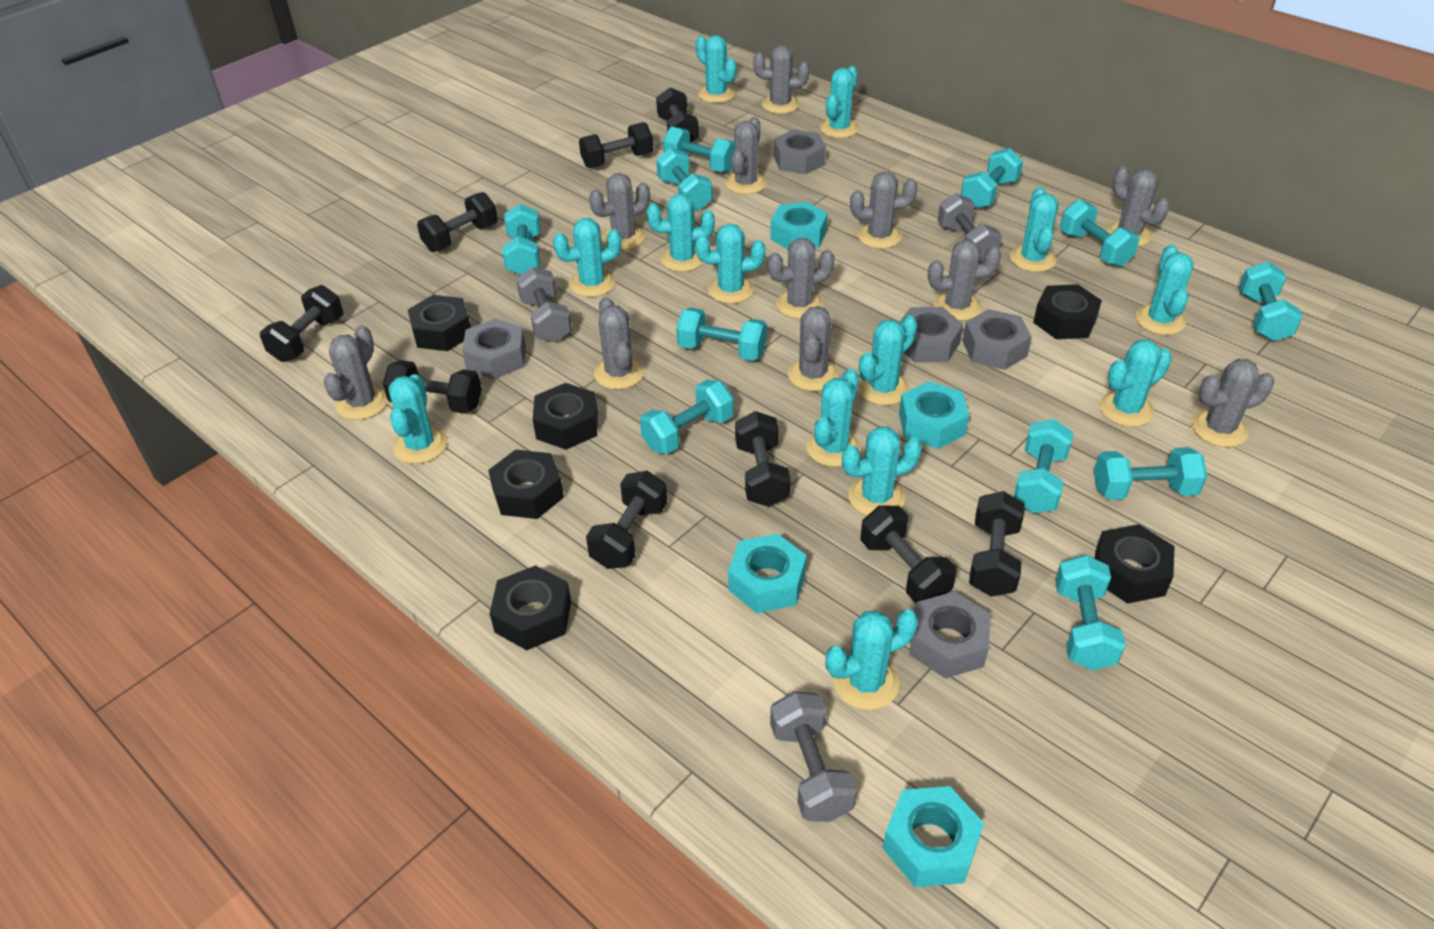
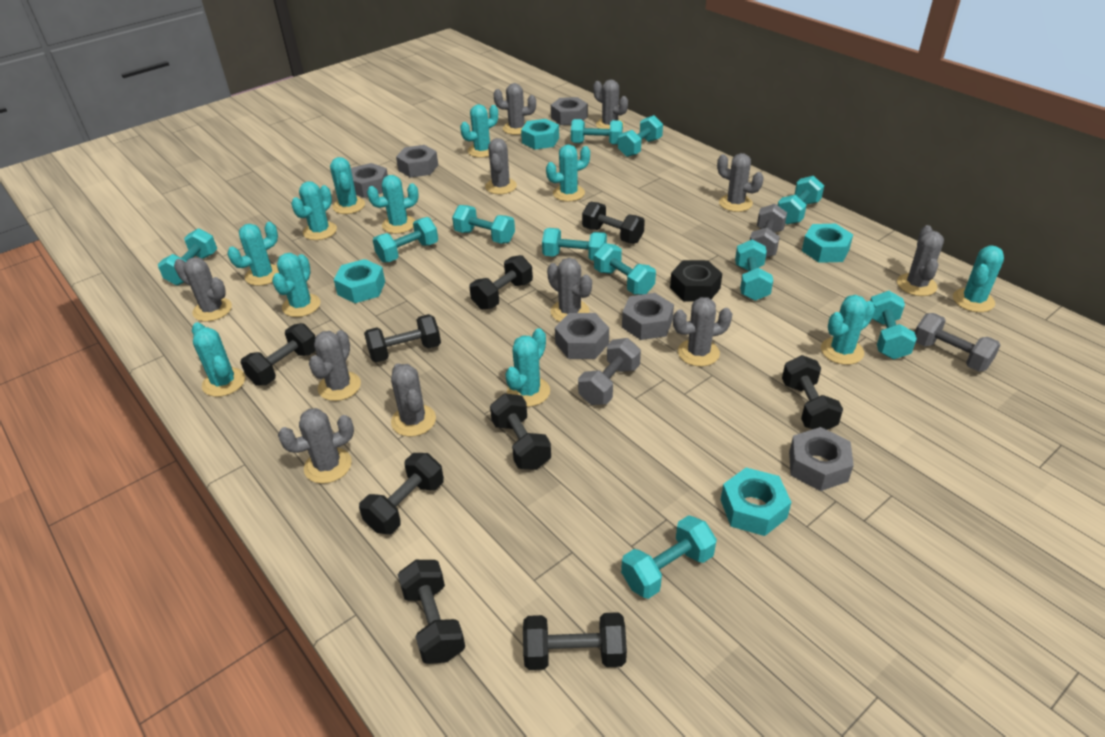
black nut: [408,295,471,351] [488,450,564,519] [490,565,571,650] [533,383,598,450] [1033,284,1102,339] [1095,524,1175,604] = 6 -> [670,260,722,302] = 1
grey nut: [462,318,526,379] [774,129,826,174] [899,307,963,363] [909,591,991,679] [963,309,1032,370] = 5 -> [351,163,388,198] [396,145,438,178] [551,97,588,125] [555,313,609,359] [622,293,674,340] [789,427,854,491] = 6
turquoise cactus: [389,374,447,464] [553,218,622,297] [647,194,715,272] [695,224,765,304] [696,35,737,103] [806,369,861,467] [820,66,859,138] [825,609,918,710] [842,426,922,516] [858,315,917,405] [1010,187,1058,272] [1099,339,1172,427] [1136,245,1194,335] = 13 -> [192,322,245,397] [227,222,279,286] [272,253,320,317] [291,181,337,240] [330,157,365,214] [367,175,419,234] [460,104,498,158] [505,328,550,407] [546,144,590,202] [821,295,875,365] [953,246,1004,312] = 11

